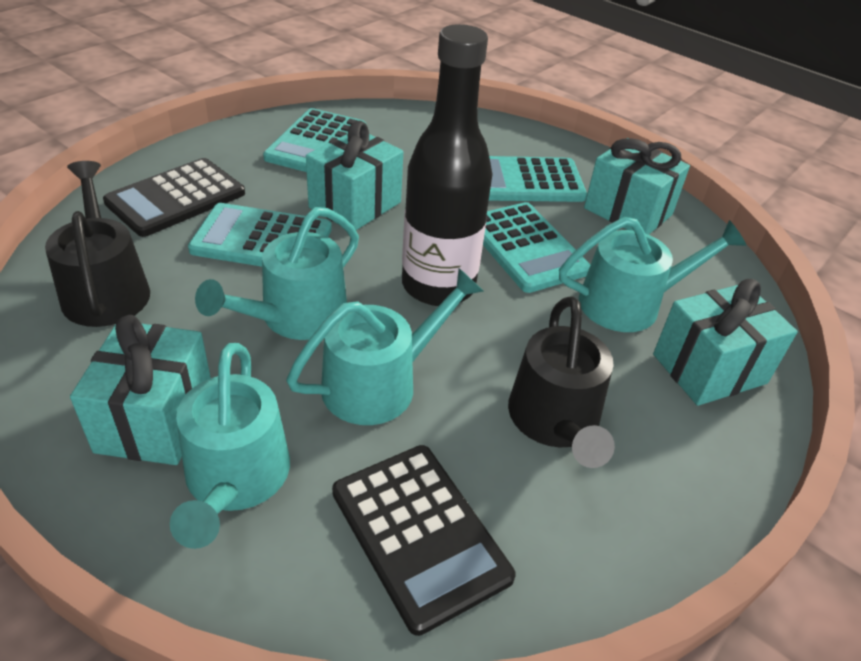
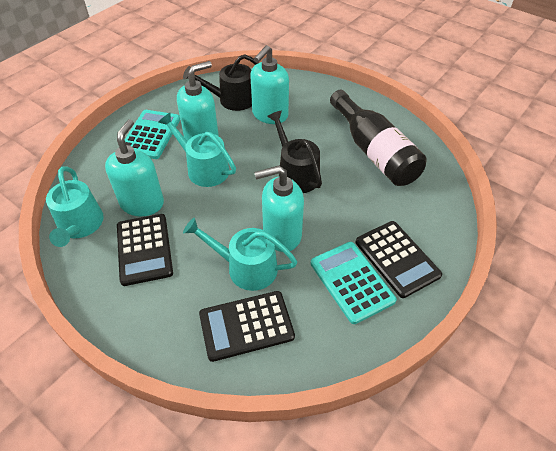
black calculator: [103,158,245,237] [332,445,516,636] = 2 -> [117,214,173,286] [199,291,295,362] [356,221,442,298] = 3
turquoise calculator: [188,203,332,267] [263,108,367,172] [483,202,591,293] [489,156,587,202] = 4 -> [125,110,180,159] [311,242,397,324] = 2
turquoise gift: [70,315,211,465] [306,121,403,230] [584,138,690,235] [653,279,798,406] = 4 -> none = 0
turquoise soap dispenser: none = 0 -> [105,119,164,217] [177,61,219,141] [250,45,289,124] [254,166,304,252] = 4
turquoise watering can: [170,343,290,549] [195,207,359,340] [286,268,484,425] [559,217,747,332] = 4 -> [46,167,104,247] [158,113,236,187] [183,218,297,291] = 3

